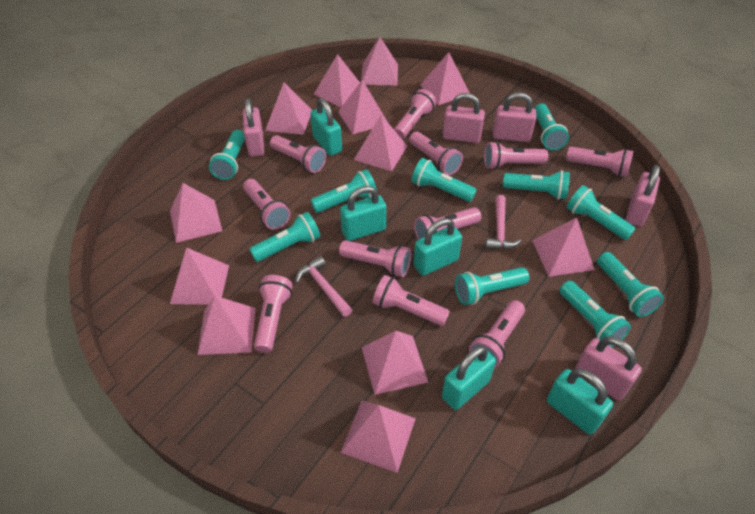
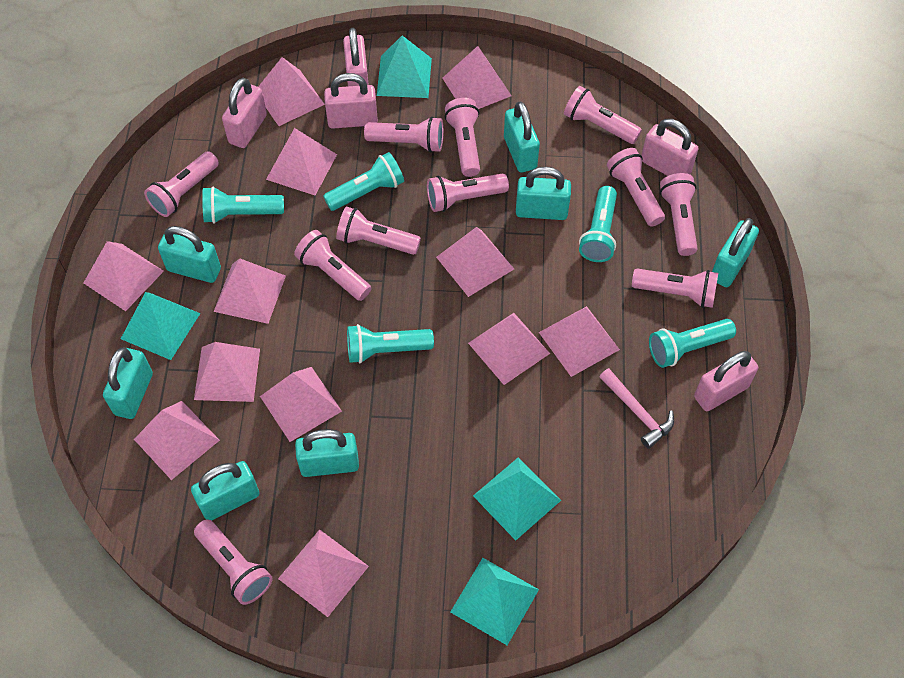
pink hammer: [295,256,352,317] [485,195,521,249] = 2 -> [599,368,674,449] = 1
turquoise flashlight: [209,130,245,180] [250,212,320,262] [311,169,377,213] [411,158,477,202] [455,267,529,305] [503,170,570,200] [534,104,569,150] [560,281,631,347] [566,185,636,240] [597,252,664,317] = 10 -> [202,187,284,224] [323,152,404,211] [347,324,434,363] [579,186,617,262] [649,319,736,368] = 5
turquoise padlock: [310,98,342,156] [340,186,386,241] [414,218,462,276] [442,346,496,410] [547,369,613,435] = 5 -> [103,347,153,419] [158,226,221,283] [191,461,260,521] [295,429,359,477] [504,101,540,172] [516,167,571,220] [712,218,759,287] = 7
turquoise pyramid: none = 0 -> [121,292,200,360] [377,36,432,98] [450,558,539,645] [473,457,561,540] = 4

